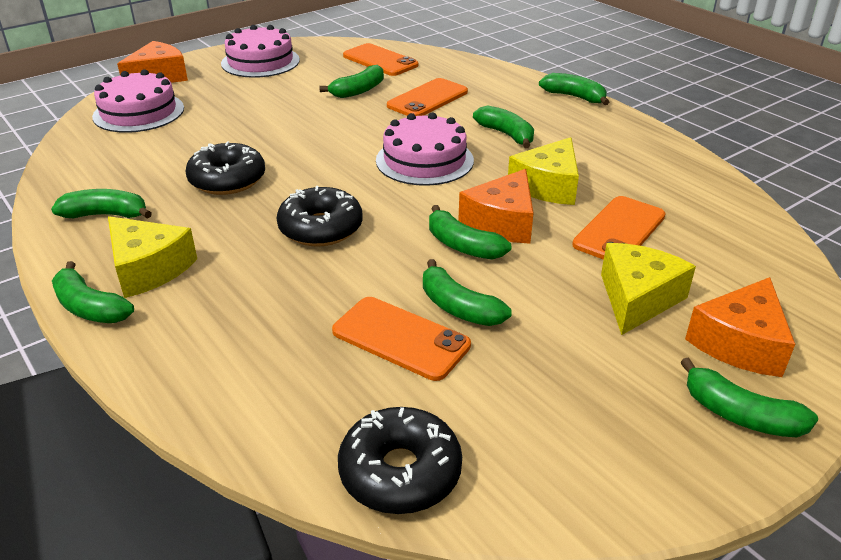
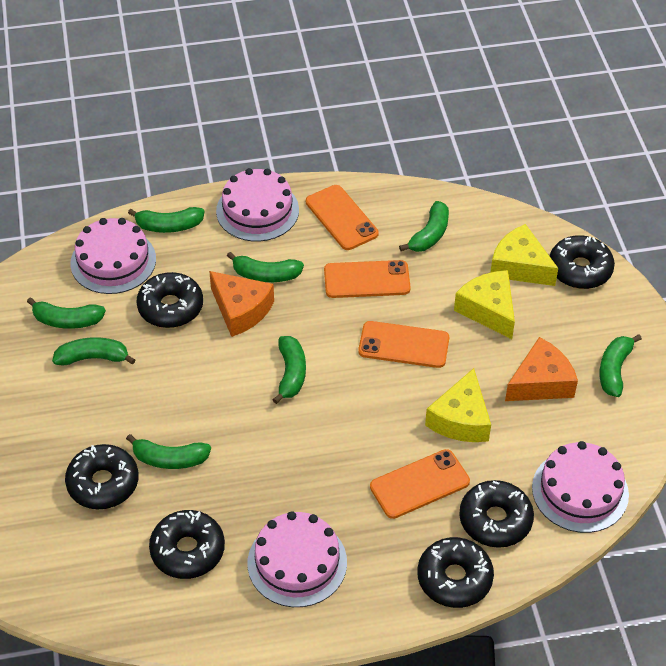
black donut: [185,141,265,195] [277,186,363,247] [338,407,462,514] = 3 -> [65,444,139,509] [137,272,203,328] [149,510,225,579] [417,537,494,608] [459,480,534,548] [550,235,615,289] = 6
orange cheese: [117,41,188,83] [458,169,534,243] [685,277,795,377] = 3 -> [209,271,274,337] [505,337,578,401] = 2
pink cake: [92,69,184,133] [221,25,300,78] [376,112,474,186] = 3 -> [70,218,156,294] [216,168,299,241] [247,511,347,607] [532,441,629,533] = 4

